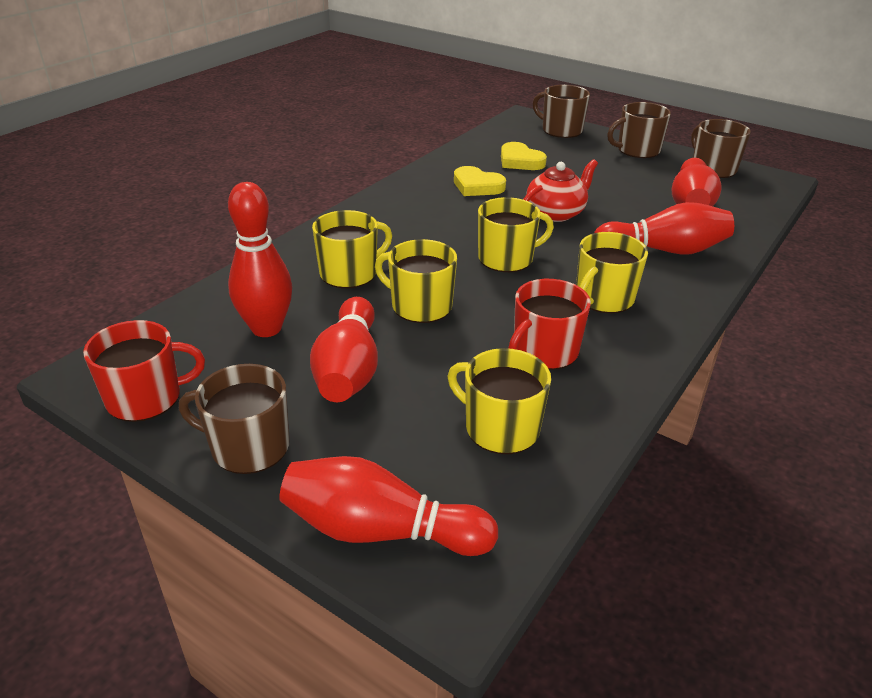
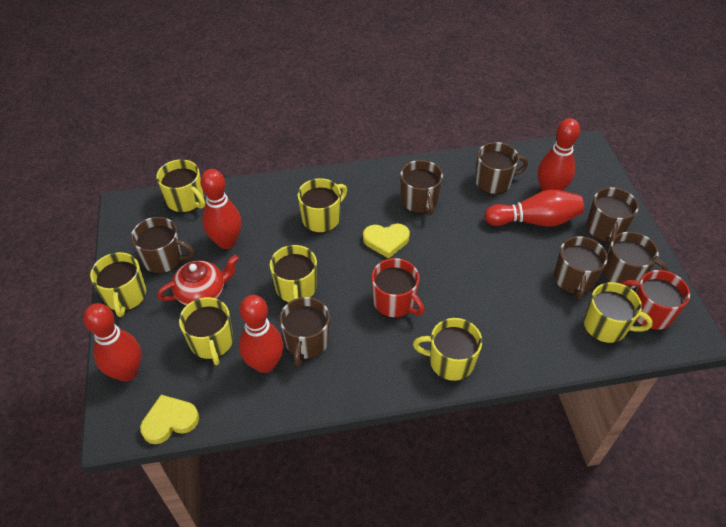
brown mug: [179,364,290,474] [533,85,590,138] [607,102,671,158] [691,119,751,178] = 4 -> [131,217,194,274] [279,297,330,366] [400,160,443,215] [475,142,528,194] [554,236,608,299] [586,187,639,246] [603,232,668,289] = 7
yellow mug: [312,210,392,288] [375,239,457,323] [448,348,551,454] [478,197,554,272] [576,232,648,313] = 5 -> [90,252,146,317] [156,159,205,213] [179,297,233,365] [270,245,317,303] [298,178,347,233] [413,318,482,381] [584,282,653,343] = 7

